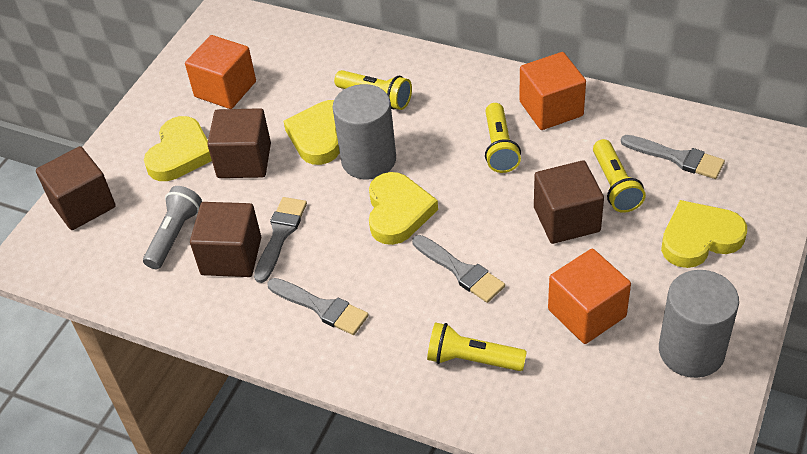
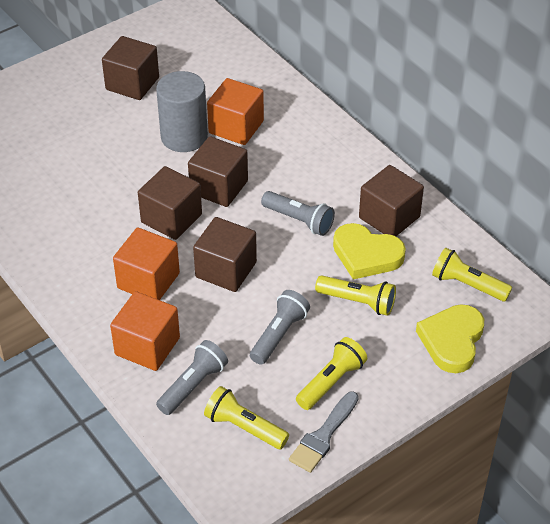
brown cube: [36,146,116,230] [190,202,261,277] [207,108,271,178] [534,160,604,244] = 4 -> [102,36,159,100] [138,166,202,240] [188,136,248,207] [193,217,257,292] [359,165,424,236] = 5
grey brush: [254,197,307,283] [267,278,369,335] [412,235,505,303] [621,135,725,179] = 4 -> [289,391,359,473] = 1
grey cylinder: [333,84,396,179] [659,270,739,378] = 2 -> [156,71,208,152] = 1
grey flashlight: [143,186,202,269] = 1 -> [156,340,228,415] [250,290,310,365] [261,191,335,236] = 3
yellow heart: [144,116,212,181] [284,100,340,165] [369,172,438,245] [661,200,747,268] = 4 -> [333,223,406,279] [416,304,484,373] = 2

